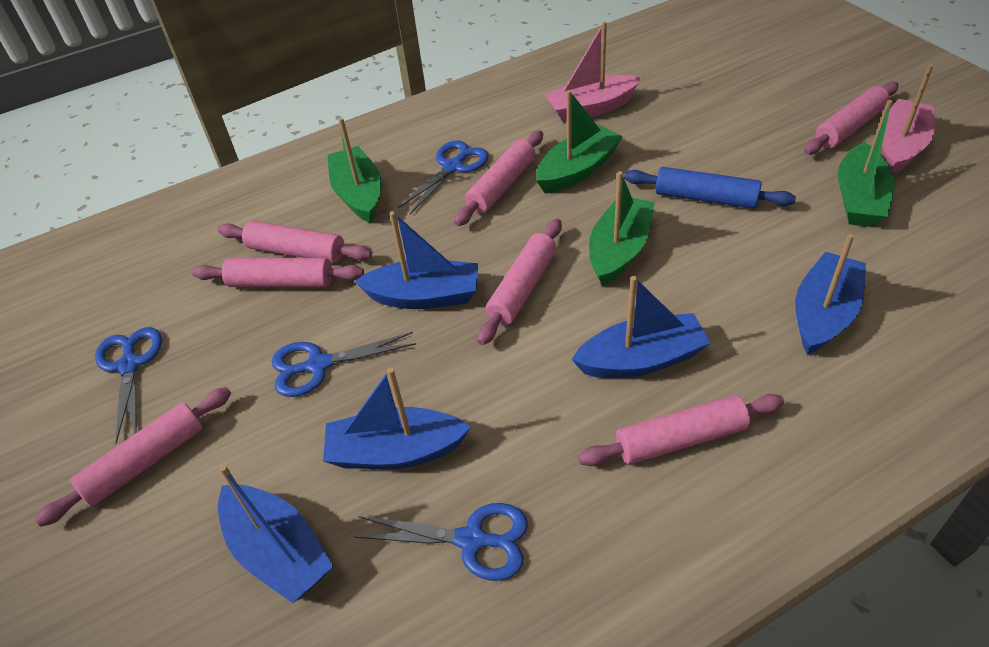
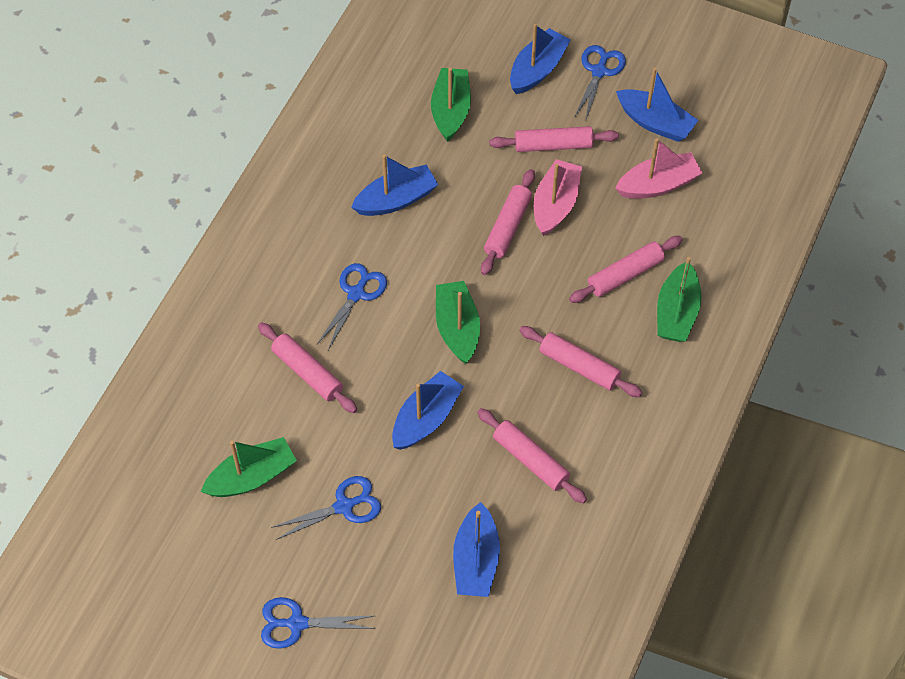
blue rolling pin: [624,167,796,209] = 1 -> none = 0
pink rolling pin: [35,387,231,527] [192,258,364,287] [218,221,372,263] [454,130,543,226] [477,219,562,345] [578,394,784,466] [804,81,898,155] = 7 -> [258,322,357,413] [477,408,587,504] [481,169,535,275] [489,126,619,152] [519,326,642,397] [569,236,683,303] = 6

